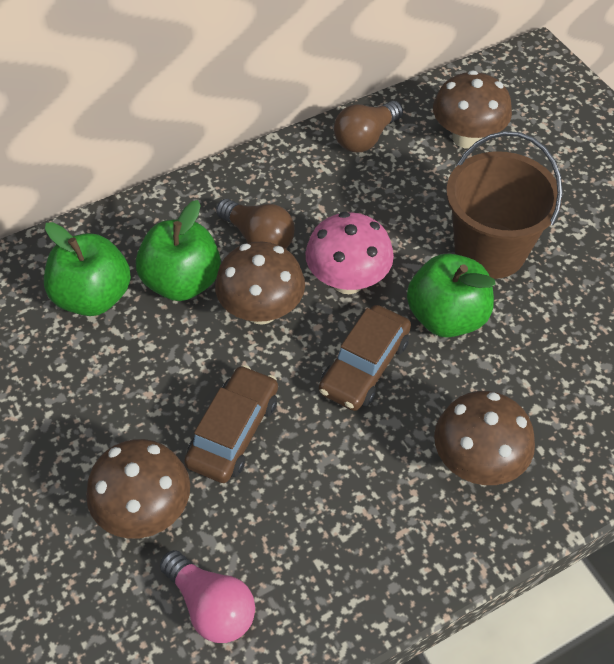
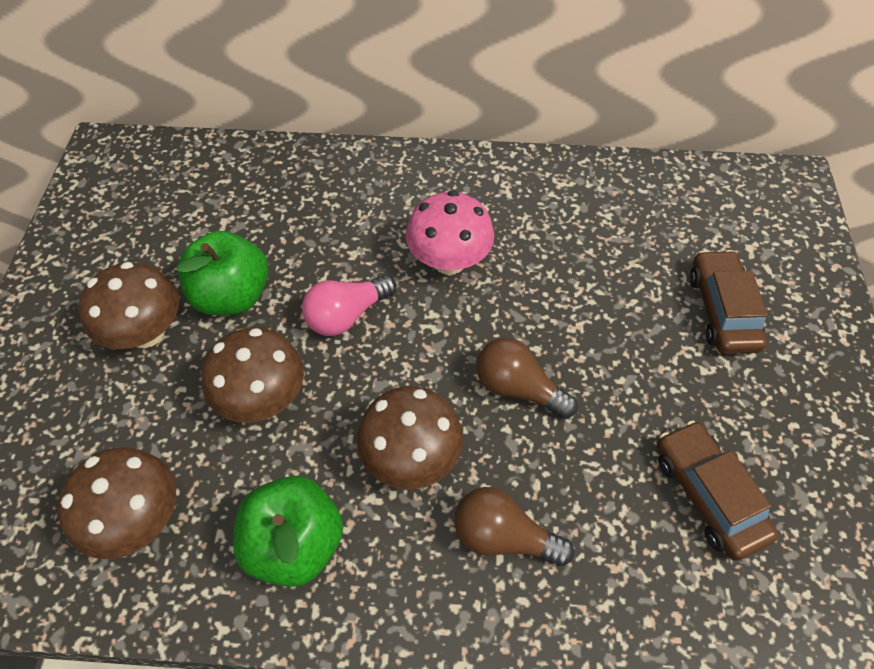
brown bucket: [446,131,563,279] = 1 -> none = 0
green apple: [44,222,131,316] [136,200,221,301] [407,253,496,338] = 3 -> [177,231,268,315] [233,476,343,587] = 2

